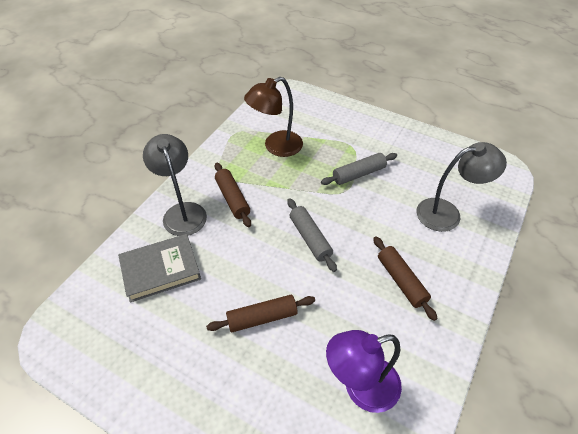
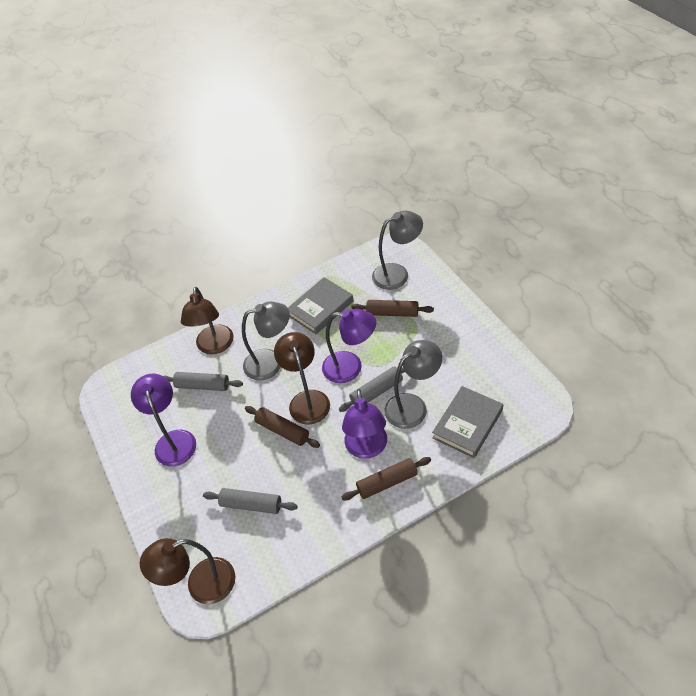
brown lamp: [244,77,303,157] = 1 -> [140,538,235,604] [181,287,234,354] [274,332,330,424] = 3
grey book: [118,234,201,303] = 1 -> [288,277,354,334] [432,386,503,458] = 2
grey lamp: [143,134,207,236] [416,142,507,232] = 2 -> [242,302,290,380] [372,211,423,290] [384,340,442,429] = 3
grey rolling pin: [287,198,337,272] [321,153,397,185] = 2 -> [164,372,243,391] [203,488,298,514] [339,366,405,412] = 3
purple lamp: [326,330,402,413] = 1 -> [131,374,196,466] [322,309,376,383] [342,389,387,459] = 3

